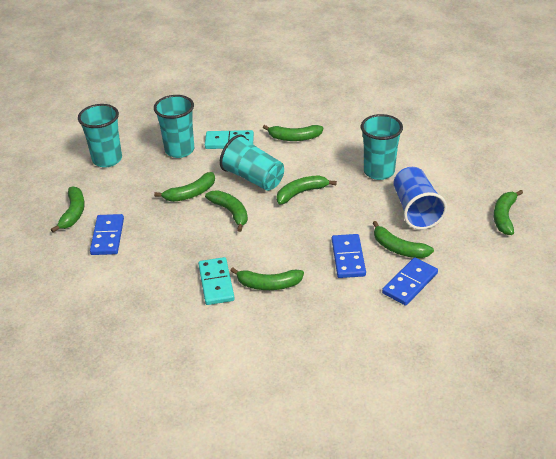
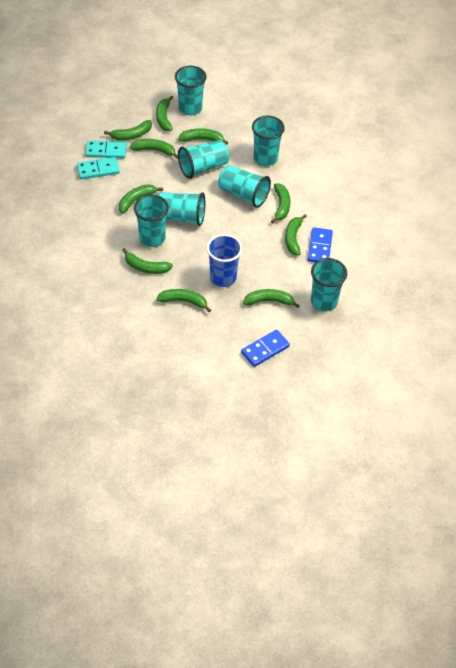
blue domino: [90,214,124,255] [332,234,366,278] [382,257,438,306] = 3 -> [241,330,290,367] [308,227,333,262] = 2
green banana: [51,186,85,233] [154,172,215,202] [205,190,248,232] [230,268,304,290] [263,125,323,141] [276,175,337,205] [373,221,434,258] [494,190,523,235] = 8 -> [104,120,152,140] [119,184,163,214] [122,248,173,274] [130,139,178,159] [156,95,174,131] [156,289,211,312] [178,128,228,145] [243,289,300,308] [271,183,291,223] [285,214,307,255] = 10
turquoise cup: [78,104,122,167] [154,95,194,158] [220,134,284,191] [361,114,403,180] = 4 -> [134,194,169,247] [157,192,205,226] [175,66,206,115] [178,140,229,179] [218,165,271,208] [252,116,285,166] [311,258,347,311] = 7

